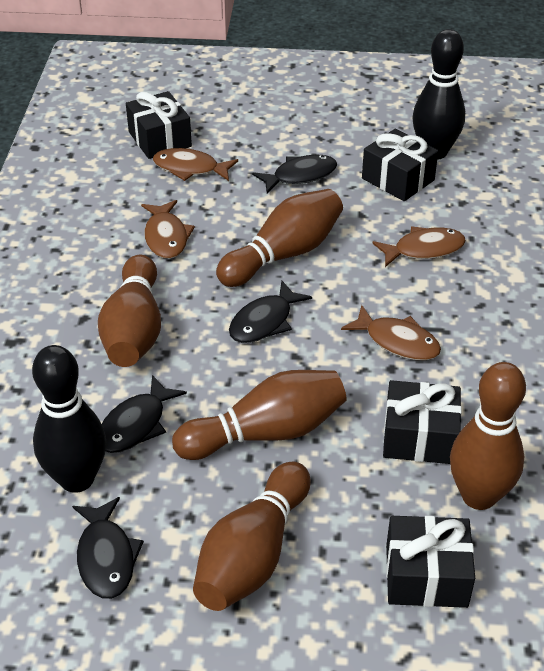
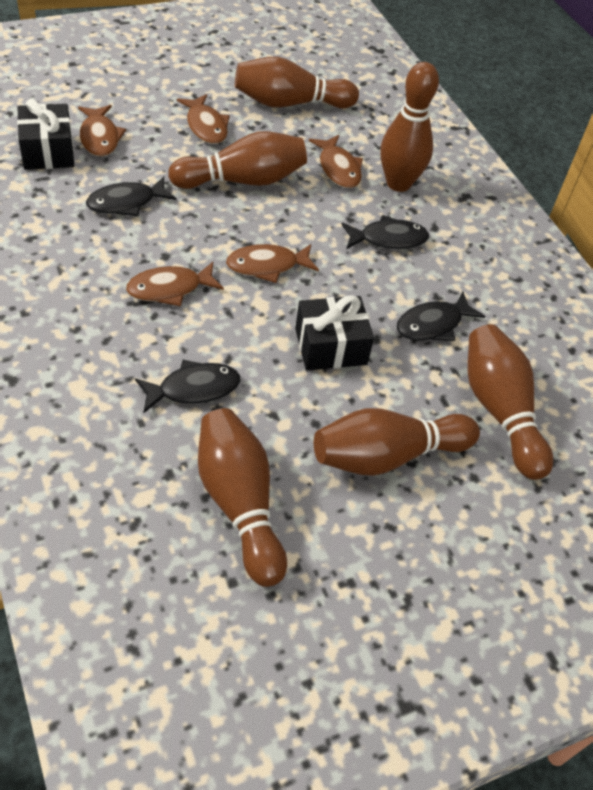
black bowling pin: [32,345,106,493] [412,29,465,160] = 2 -> none = 0
black gift: [126,91,192,159] [362,129,438,201] [383,380,462,464] [386,516,475,608] = 4 -> [17,99,74,170] [295,295,374,371] = 2
brown bowling pin: [98,255,161,367] [172,370,347,460] [193,462,311,611] [216,189,343,287] [450,362,526,510] = 5 -> [168,131,307,189] [198,408,287,587] [235,57,359,108] [314,408,480,476] [381,62,439,192] [468,324,553,480] = 6
brown fish: [141,200,195,259] [153,148,238,181] [341,305,441,360] [372,227,466,267] = 4 -> [78,105,126,157] [126,262,224,306] [177,94,230,144] [226,244,319,283] [309,135,363,188] = 5

